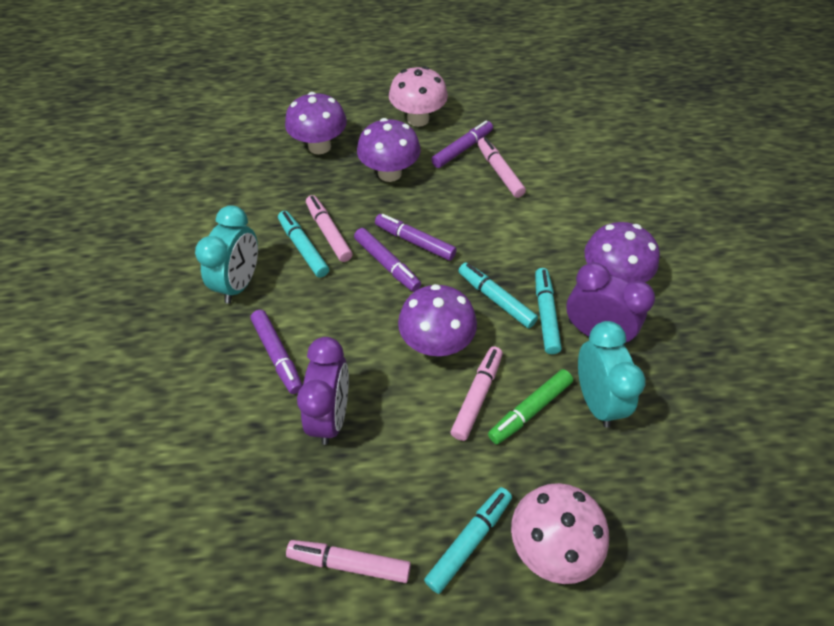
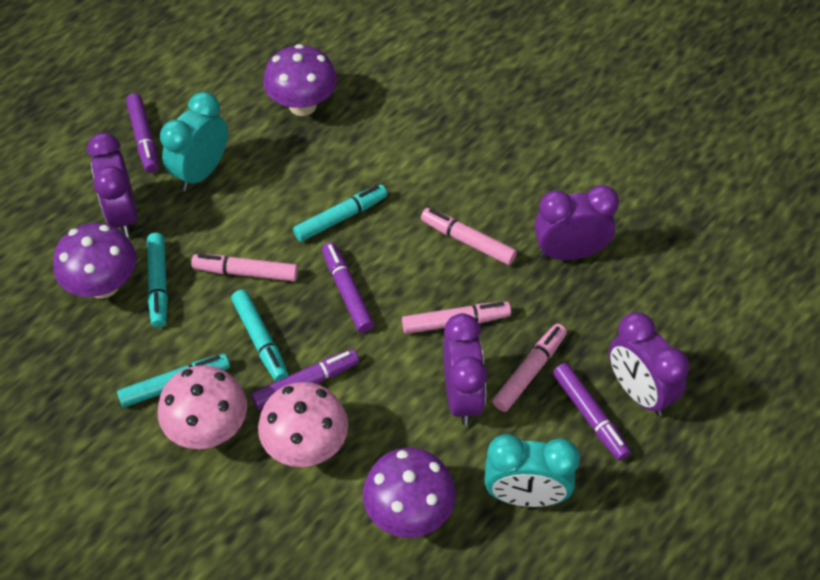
green marker: [488,369,573,444] = 1 -> none = 0
purple clock: [297,337,349,445] [566,262,655,345] = 2 -> [87,133,138,237] [443,313,487,425] [534,185,619,260] [609,312,689,416] = 4
purple mushroom: [285,92,347,154] [357,118,421,182] [398,284,477,356] [584,222,660,283] = 4 -> [53,223,136,299] [263,44,337,116] [363,448,456,538] = 3

